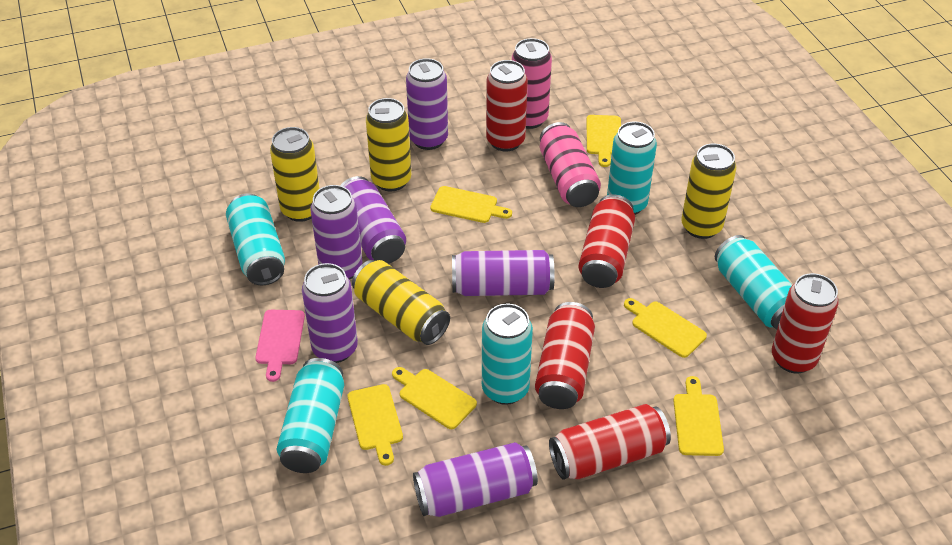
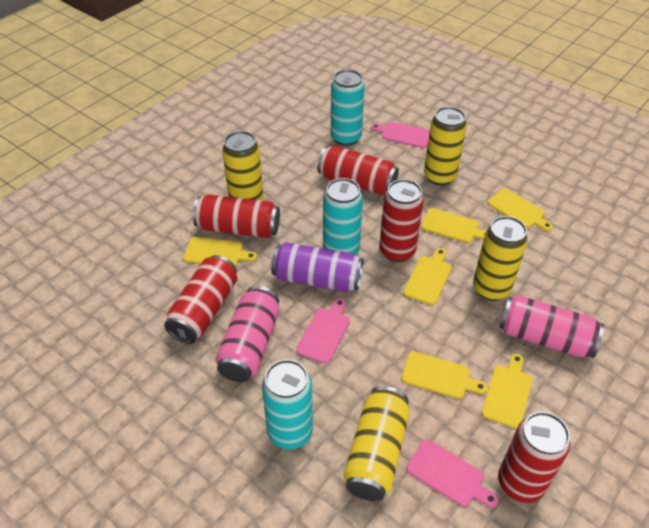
pink cutting board: [255,310,305,382] = 1 -> [296,298,350,364] [371,122,430,148] [406,439,499,508] = 3
purple can: [302,263,358,363] [310,185,362,280] [340,176,406,264] [406,58,448,150] [413,442,538,517] [452,250,554,296] = 6 -> [271,242,364,292] = 1
turquoise can: [226,193,285,285] [277,358,344,473] [482,303,533,405] [607,122,657,215] [715,235,792,330] = 5 -> [262,359,313,449] [323,178,363,255] [331,69,365,146] = 3

